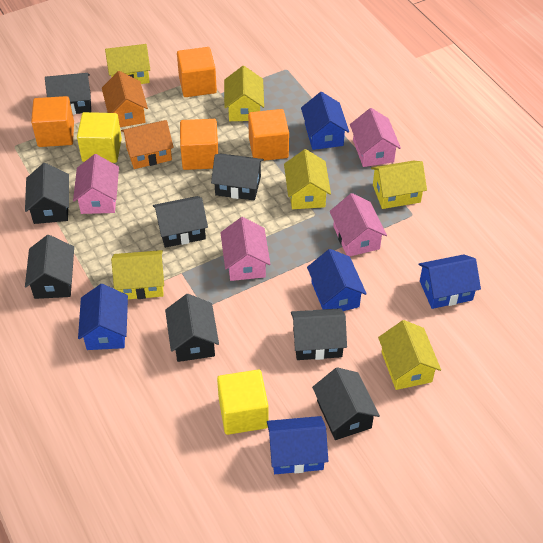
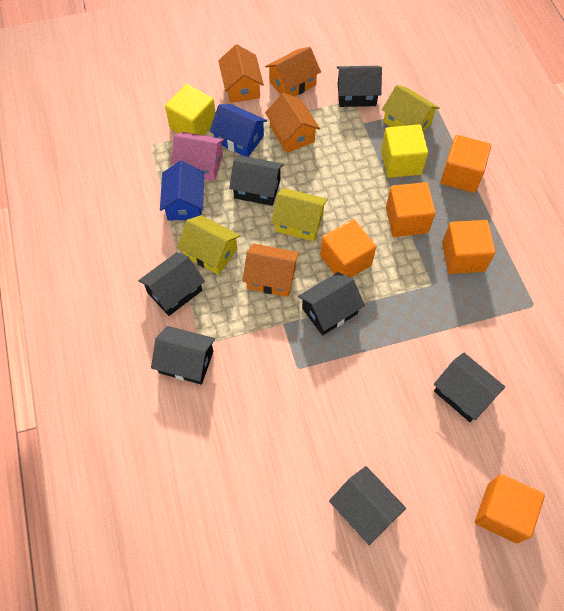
black house: [25,163,69,224] [25,235,74,299] [45,73,91,115] [153,196,208,248] [165,294,219,362] [211,153,264,201] [291,308,347,360] [312,367,380,440] = 8 -> [138,252,205,316] [151,326,215,385] [229,156,284,206] [298,272,365,336] [329,466,406,545] [337,66,382,107] [434,353,505,422] = 7
blue house: [78,284,128,350] [267,416,328,474] [301,92,349,150] [307,249,367,311] [418,254,481,309] = 5 -> [160,161,204,220] [210,104,267,157] = 2
orange cube: [31,96,74,147] [177,47,217,97] [180,119,218,170] [248,109,289,161] = 4 -> [320,219,376,278] [386,182,436,237] [441,135,491,193] [442,220,495,274] [475,474,545,543] = 5
orange house: [102,71,148,127] [121,120,174,169] = 2 -> [218,44,264,103] [242,243,300,297] [265,47,321,97] [265,93,320,153] = 4
pink house: [73,154,119,214] [220,217,270,281] [330,193,387,257] [350,108,401,167] = 4 -> [171,132,225,181] = 1
yellow house: [105,44,150,84] [111,250,164,299] [224,66,264,121] [284,149,331,209] [371,160,427,209] [378,320,441,390] = 6 -> [177,215,240,275] [271,188,328,241] [382,85,440,132] = 3

